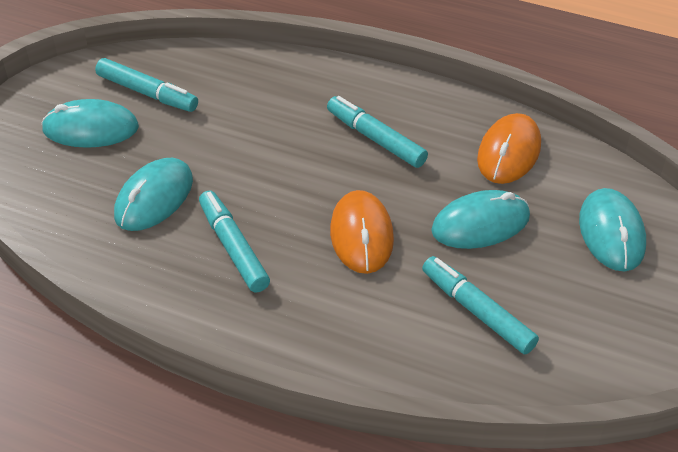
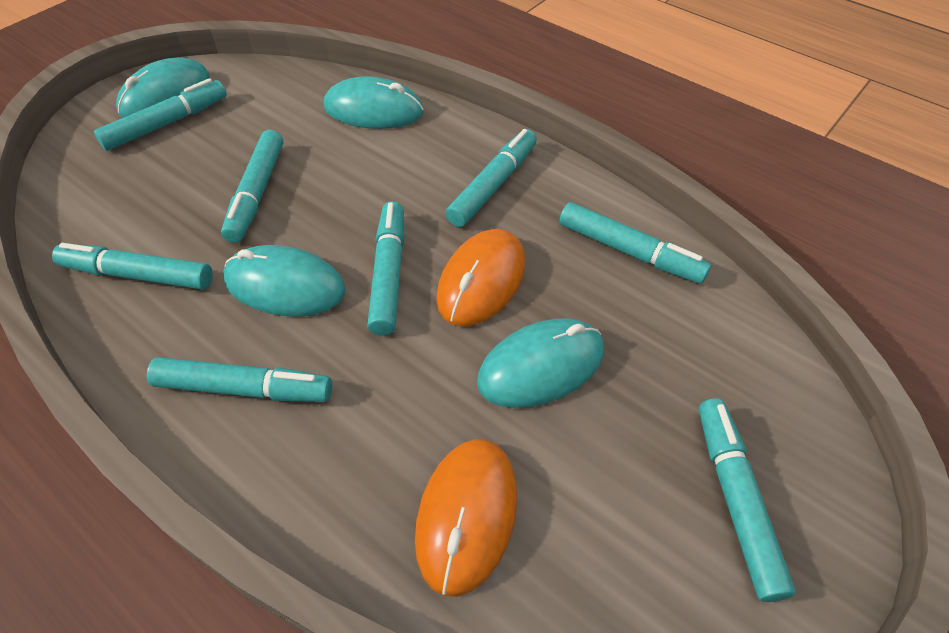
turquoise marker: [95,58,198,112] [199,191,270,293] [327,96,428,168] [422,256,539,354] = 4 -> [52,243,213,290] [94,78,227,151] [147,357,332,402] [221,130,283,243] [367,201,404,336] [445,129,537,227] [559,202,711,284] [699,398,796,602] = 8

